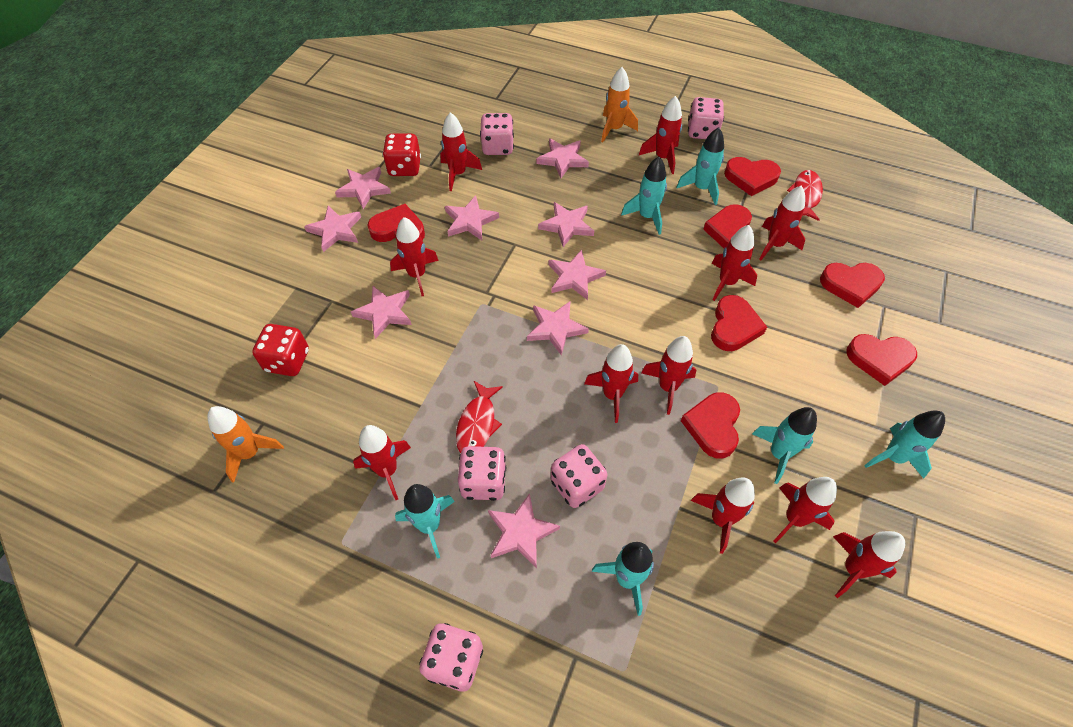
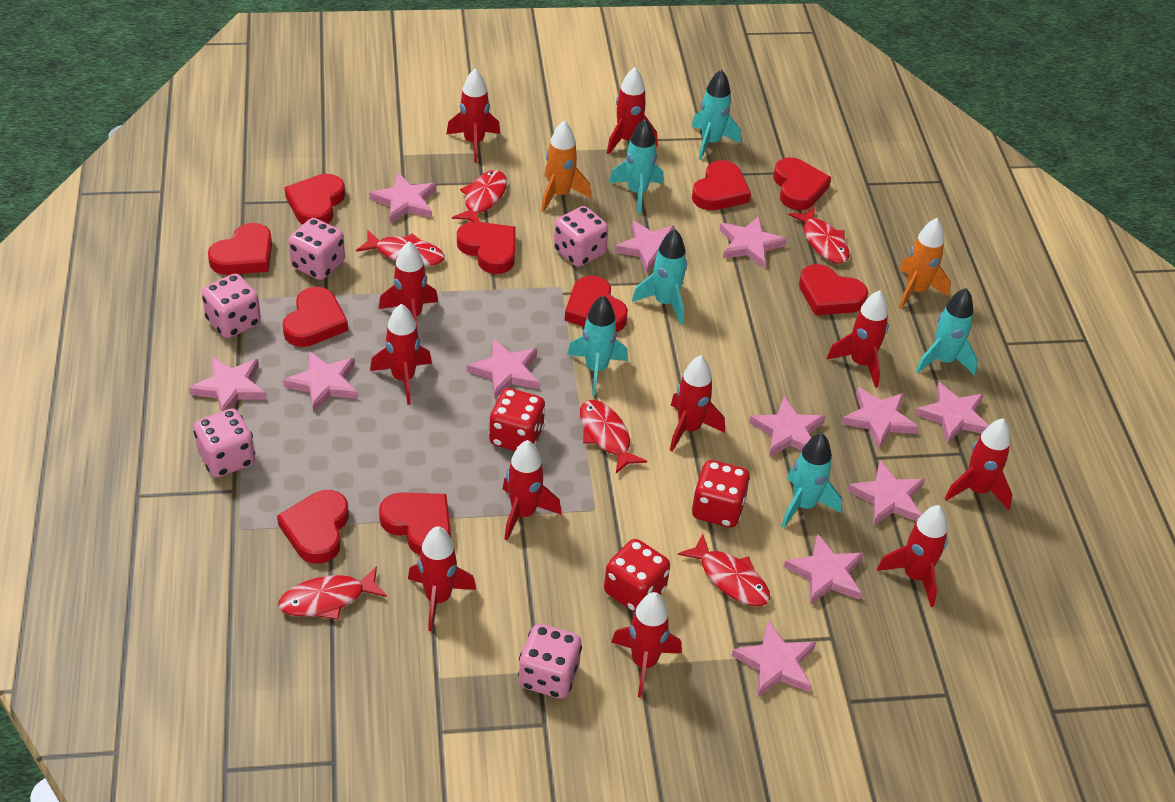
pink star: [304,206,361,252] [335,167,391,209] [351,286,412,339] [445,195,499,240] [488,493,560,568] [527,301,589,356] [536,139,589,178] [538,202,594,247] [549,250,606,300] = 9 -> [189,356,267,411] [283,351,358,413] [369,173,436,223] [467,338,539,399] [615,221,674,273] [720,216,787,268] [732,621,816,697] [749,396,825,457] [784,534,864,605] [841,387,919,449] [847,461,925,526] [915,382,989,444] = 12
red dice: [252,324,309,376] [382,134,421,176] = 2 -> [489,388,546,451] [604,539,670,612] [692,460,750,528] = 3
red fish: [456,381,503,453] [787,170,823,221] = 2 -> [278,566,387,620] [356,230,445,266] [452,170,507,222] [580,400,647,473] [678,534,770,606] [788,207,850,264] = 6
red heart: [367,204,425,242] [681,392,740,459] [703,204,752,248] [711,295,767,351] [724,157,781,196] [820,263,885,308] [846,334,917,386] = 7 -> [208,223,272,275] [277,490,349,564] [282,287,348,347] [285,174,345,225] [379,493,451,555] [457,222,516,274] [565,276,628,332] [692,160,751,210] [773,157,831,210] [799,264,868,315] = 10

